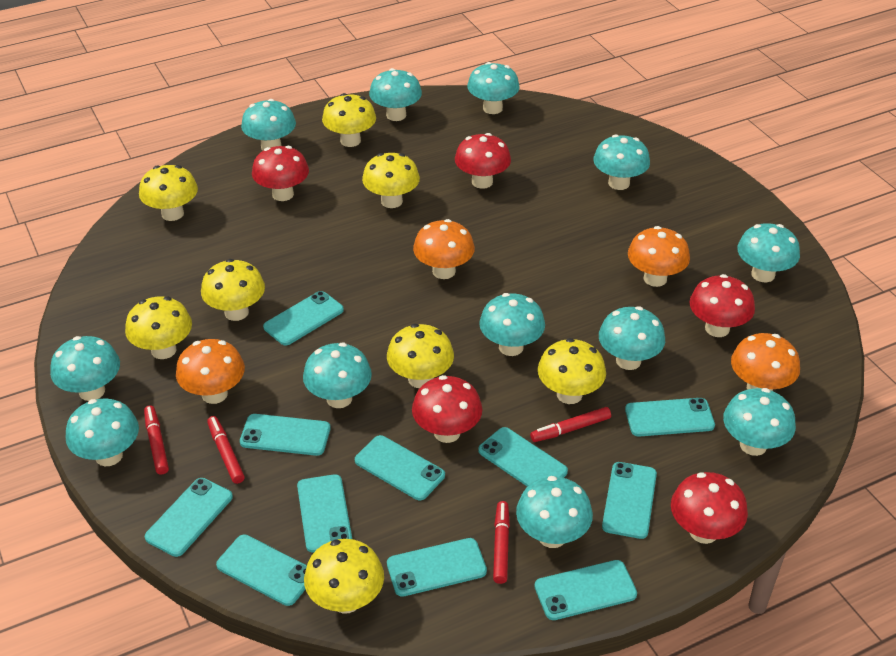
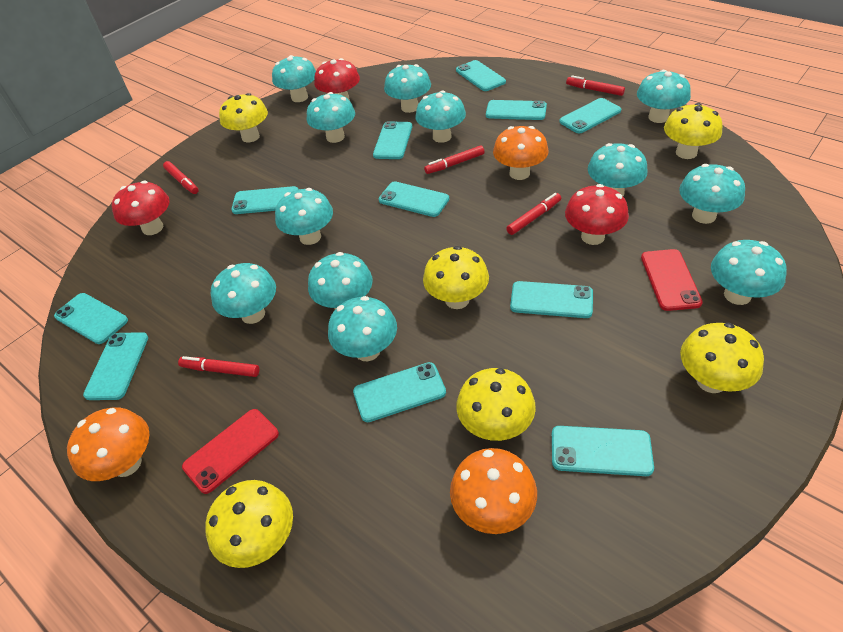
orange mushroom: [176,339,245,404] [413,219,475,279] [628,226,690,287] [731,333,800,391] = 4 -> [67,407,150,481] [450,448,537,534] [493,126,549,180] = 3
red marker: [144,405,169,475] [207,416,245,484] [493,501,510,584] [530,407,611,442] = 4 -> [163,161,199,194] [178,356,259,377] [424,145,485,174] [506,193,561,235] [566,75,625,96] = 5
red mushroom: [252,146,309,201] [412,375,482,443] [455,133,511,189] [671,472,748,544] [689,274,755,337] = 5 -> [112,181,170,235] [314,58,360,100] [565,184,629,245] = 3
red phone: none = 0 -> [182,409,279,494] [641,249,703,311] = 2
yellow mushroom: [125,296,192,359] [139,165,198,221] [201,259,265,321] [304,539,384,614] [322,93,376,147] [362,153,420,208] [387,324,454,388] [538,338,606,404] = 8 -> [205,480,293,568] [219,93,268,142] [423,246,489,309] [456,368,536,441] [664,103,723,159] [680,323,764,393] = 6

